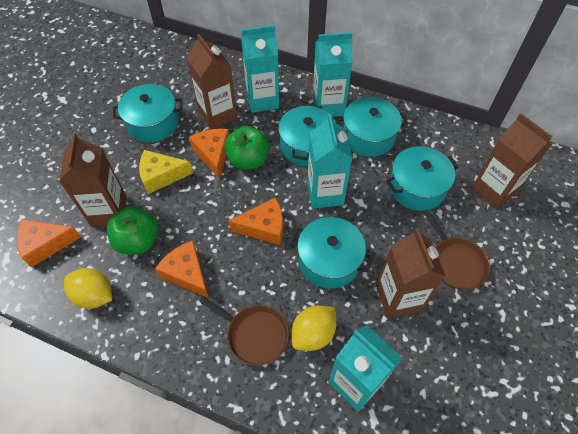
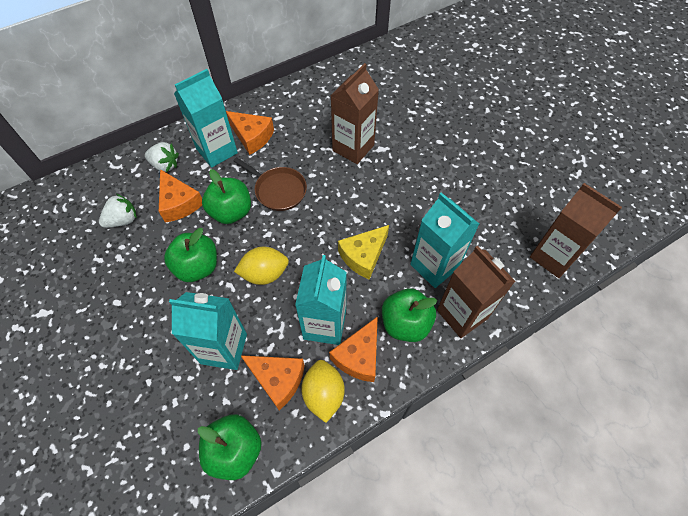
brown carton: [59,133,127,227] [187,34,237,129] [376,228,446,319] [472,113,552,209] = 4 -> [331,63,379,164] [437,246,515,338] [530,183,622,278] = 3
brown pan: [199,296,289,366] [423,210,490,289] = 2 -> [234,157,307,211] = 1
green apple: [107,206,158,254] [224,126,269,170] = 2 -> [164,228,217,282] [198,414,262,480] [202,169,251,224] [382,288,437,342] = 4
turquoise pot: [113,84,183,143] [278,104,336,167] [290,217,373,289] [336,97,408,157] [386,146,459,211] = 5 -> none = 0
white strawberry: none = 0 -> [99,194,136,228] [145,142,179,172] = 2

